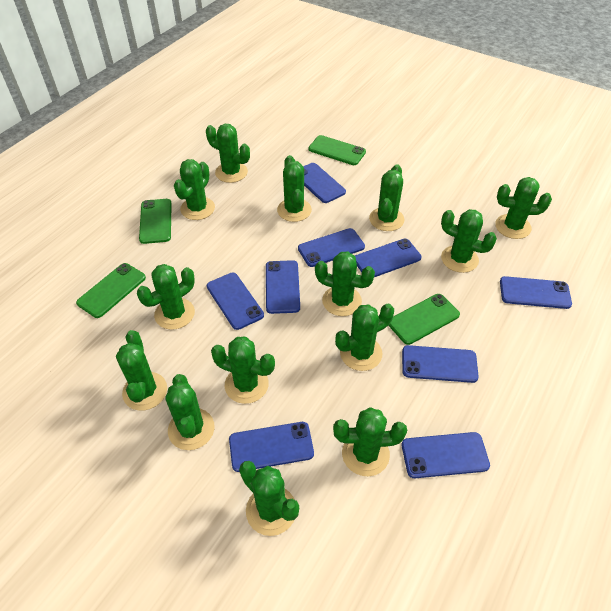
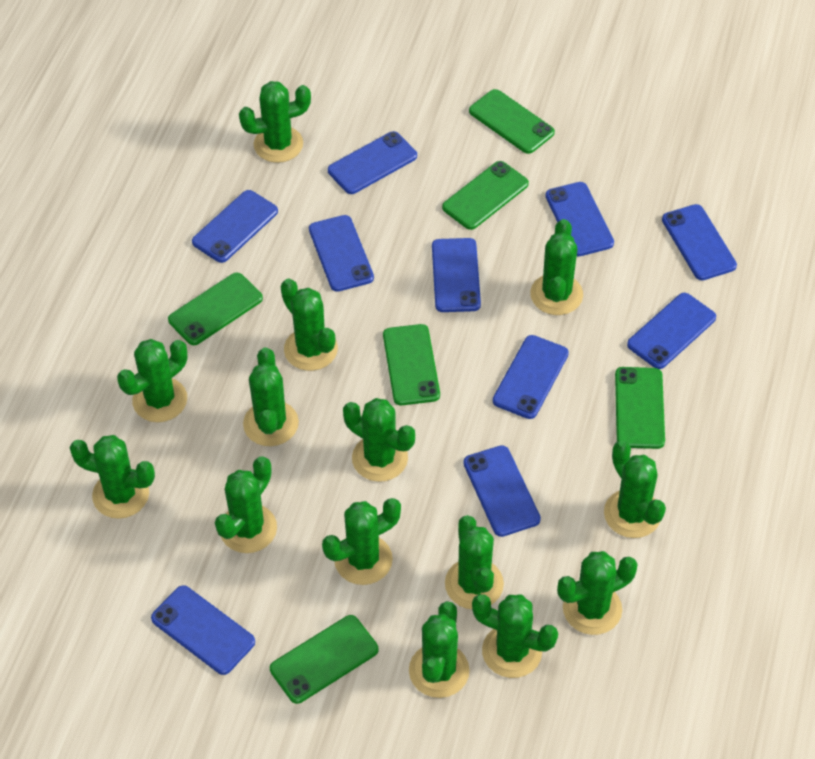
blue phone: [207,273,264,330] [229,422,314,472] [266,260,300,314] [298,228,365,267] [303,163,346,203] [355,239,422,277] [402,345,479,383] [402,432,490,478] [500,276,572,309] = 9 -> [151,585,255,675] [192,190,278,263] [309,215,374,292] [328,131,417,194] [432,238,481,312] [463,445,541,537] [493,335,569,419] [545,182,614,256] [627,293,716,369] [662,204,737,280] = 10
green phone: [76,263,146,318] [139,199,172,244] [309,135,366,165] [388,294,460,345] = 4 -> [168,273,263,345] [270,615,378,704] [383,324,440,405] [442,161,529,230] [469,89,555,154] [615,367,665,449] = 6

